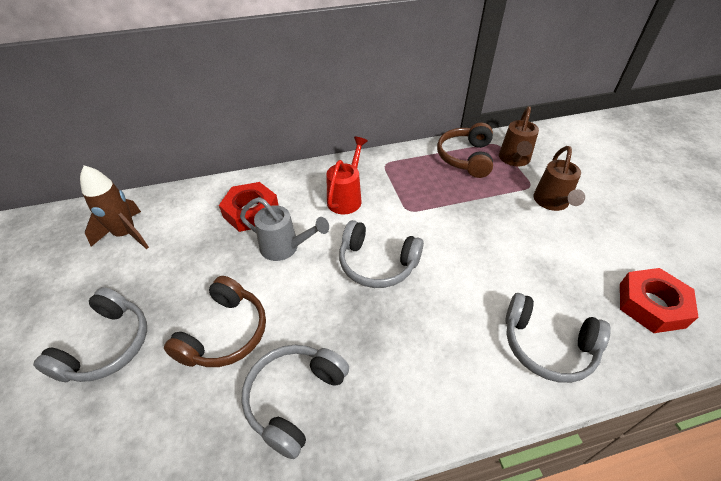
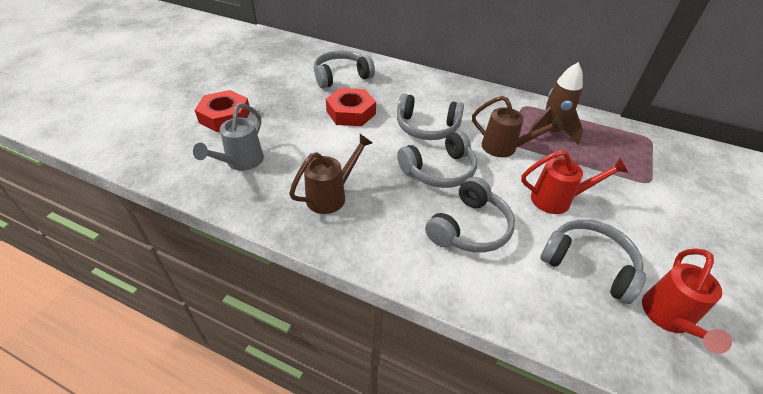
brown headphones: [164,276,266,367] [437,123,493,178] = 2 -> none = 0
grey headphones: [33,287,147,382] [241,345,349,459] [339,220,424,288] [505,293,611,383] = 4 -> [314,50,375,88] [397,94,464,140] [397,130,477,188] [425,177,515,253] [540,219,646,304] = 5
red watering can: [326,137,368,214] = 1 -> [521,150,628,214] [642,248,732,354] = 2

